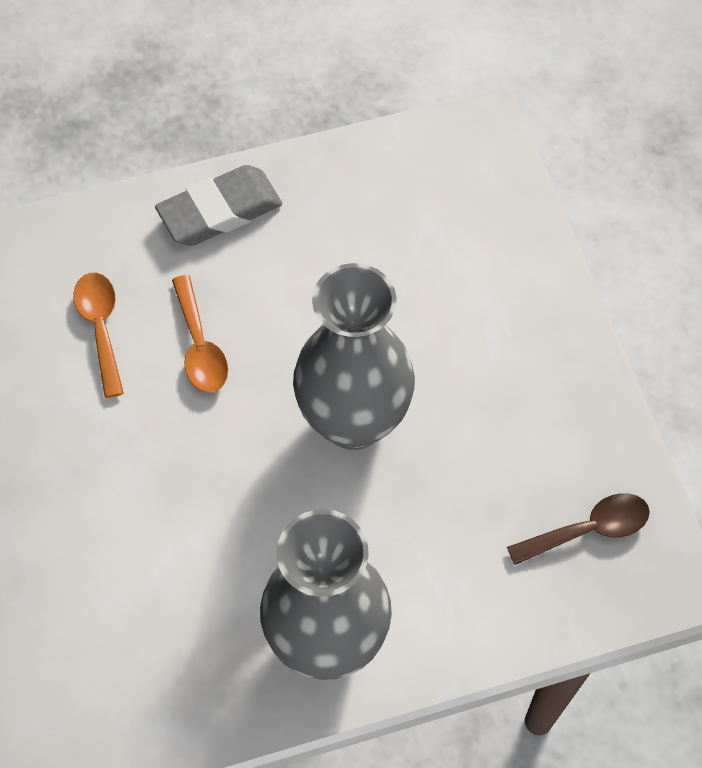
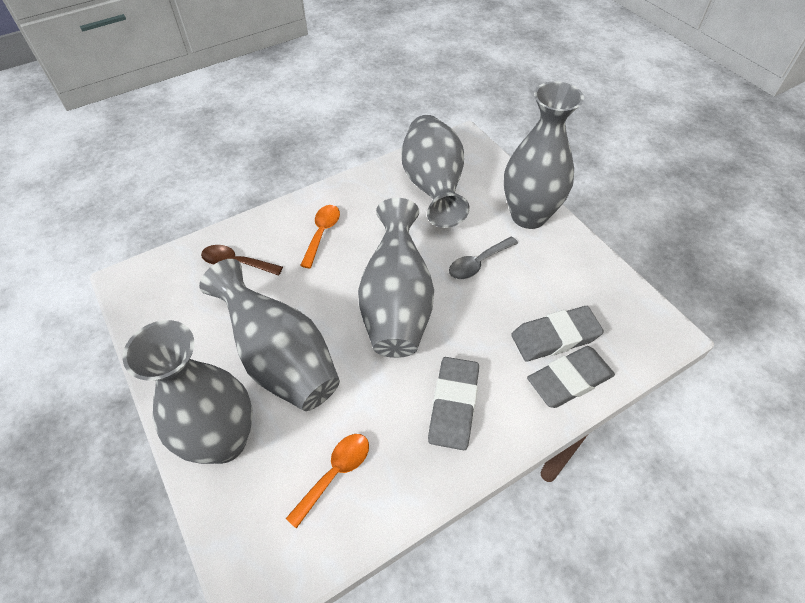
grey eraser: [155,165,282,246] = 1 -> [428,357,479,450] [511,306,604,361] [527,346,615,408] = 3
grey spoon: none = 0 -> [449,236,518,279] = 1
grey vase: [260,509,392,680] [293,263,415,450] = 2 -> [123,320,253,464] [199,259,340,411] [358,198,434,358] [401,115,470,228] [504,81,584,229] = 5

